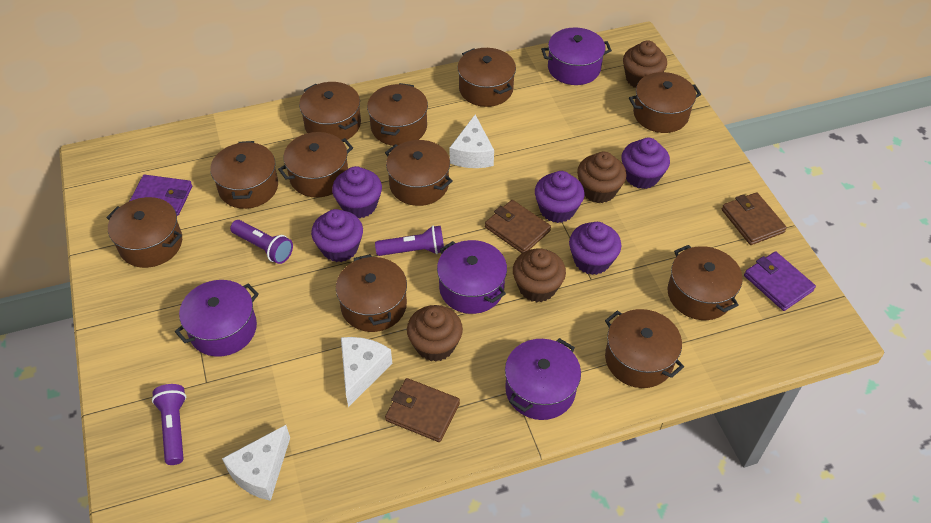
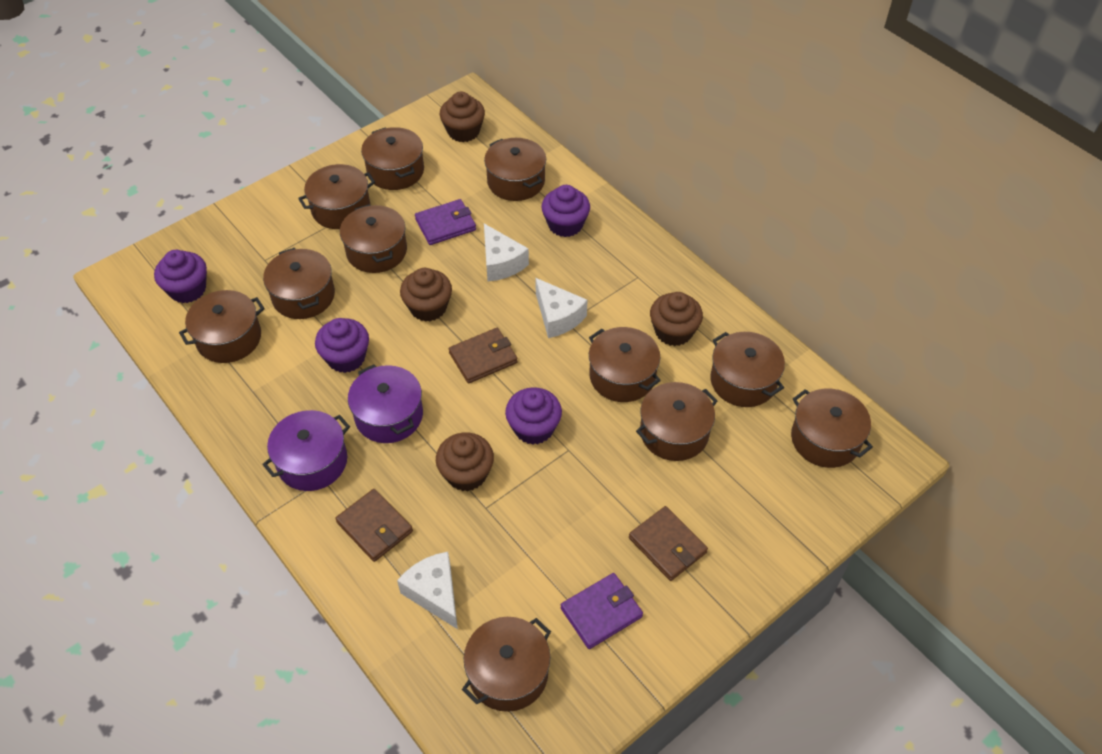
purple cupcake: [311,209,363,262] [332,166,382,218] [535,171,585,223] [569,222,621,275] [621,138,670,189] = 5 -> [154,250,207,303] [315,318,369,373] [505,387,562,445] [541,185,590,237] = 4
purple flashlight: [152,384,186,465] [230,220,293,264] [375,226,444,256] = 3 -> none = 0
purple pot: [175,280,259,357] [437,240,507,314] [505,338,581,420] [541,27,612,85] = 4 -> [262,410,350,491] [348,365,423,443] = 2

